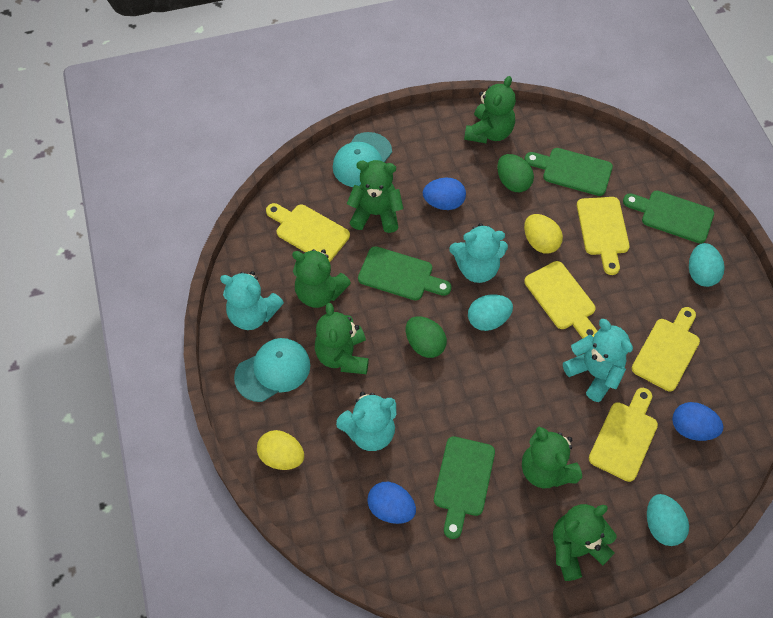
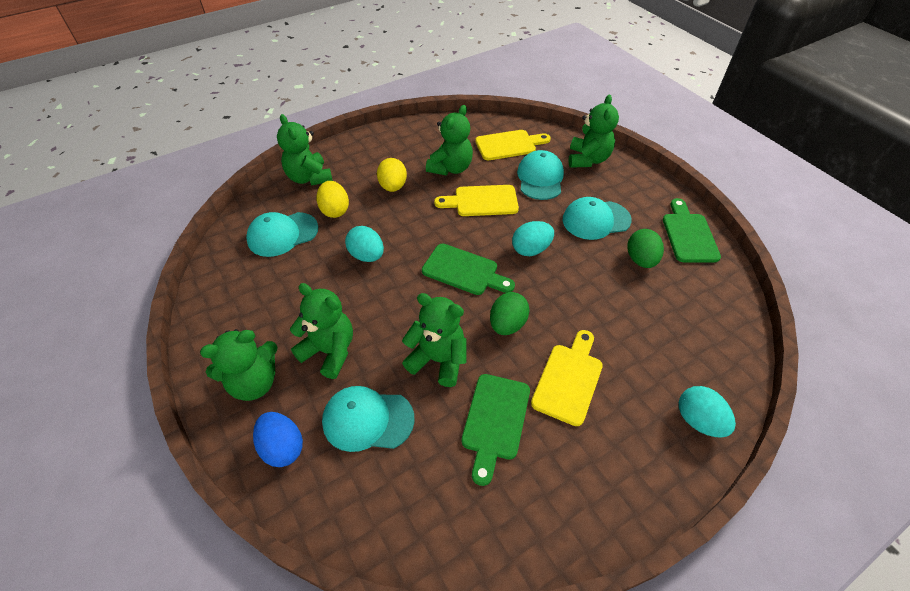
blue egg: [367,482,416,524] [423,178,466,210] [672,402,724,441] = 3 -> [253,412,303,467] = 1
green cutting board: [358,246,452,300] [434,436,495,539] [524,148,613,196] [623,191,714,243] = 4 -> [422,244,515,295] [462,374,530,486] [663,198,721,262] = 3
turquoise cap: [234,338,310,402] [333,132,392,187] = 2 -> [246,212,318,257] [322,386,415,452] [517,150,564,200] [562,197,632,240] = 4
turquoise teddy bear: [220,271,284,330] [336,392,397,451] [450,223,508,283] [563,319,633,402] = 4 -> none = 0
yellow cutting board: [266,203,350,262] [524,261,597,338] [577,197,630,275] [589,388,658,482] [632,307,700,391] = 5 -> [434,185,519,216] [475,130,551,160] [531,330,603,426] = 3

